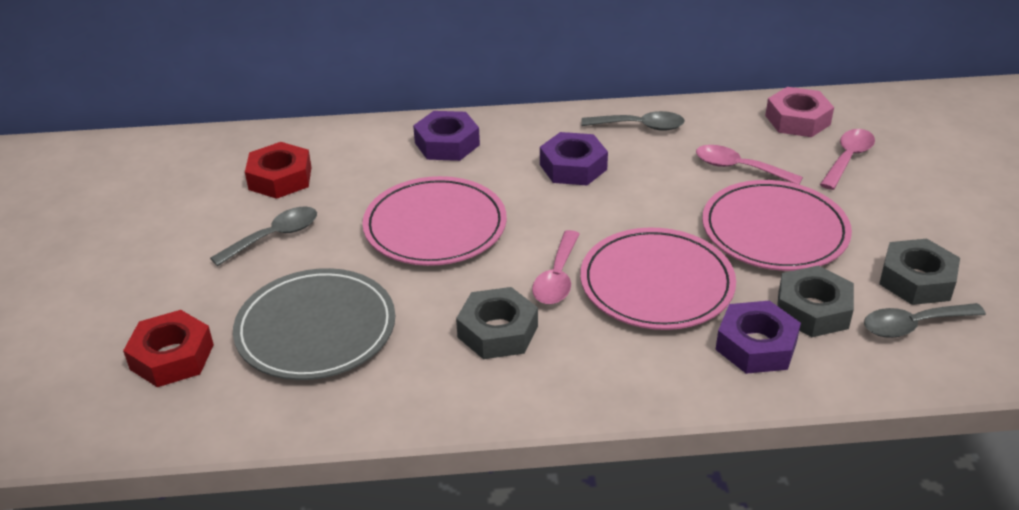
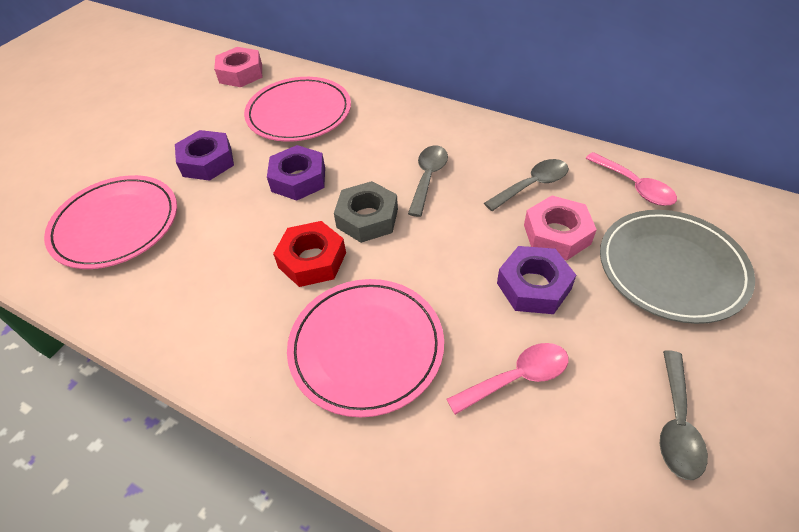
grey nut: [456,287,538,359] [777,266,854,337] [879,239,960,305] = 3 -> [334,181,398,243] = 1
pink nut: [765,87,834,137] = 1 -> [214,47,262,87] [524,195,597,261] = 2
pink spoon: [532,230,580,304] [696,145,803,184] [820,129,875,190] = 3 -> [446,343,568,415] [585,152,677,206] = 2
red nut: [123,310,214,387] [245,142,312,199] = 2 -> [273,221,346,287] = 1

